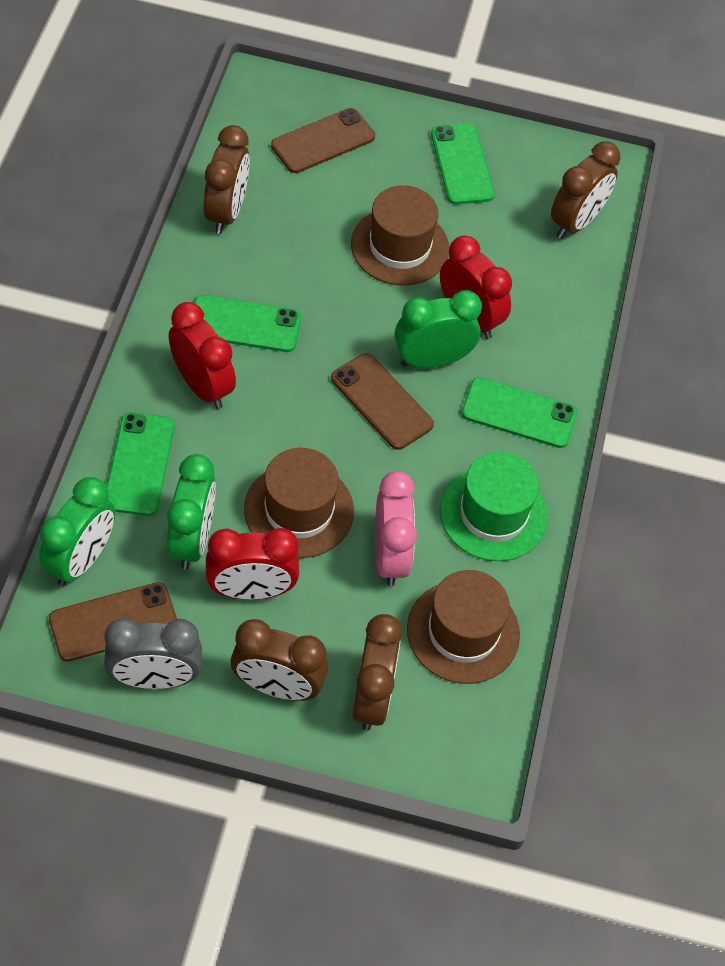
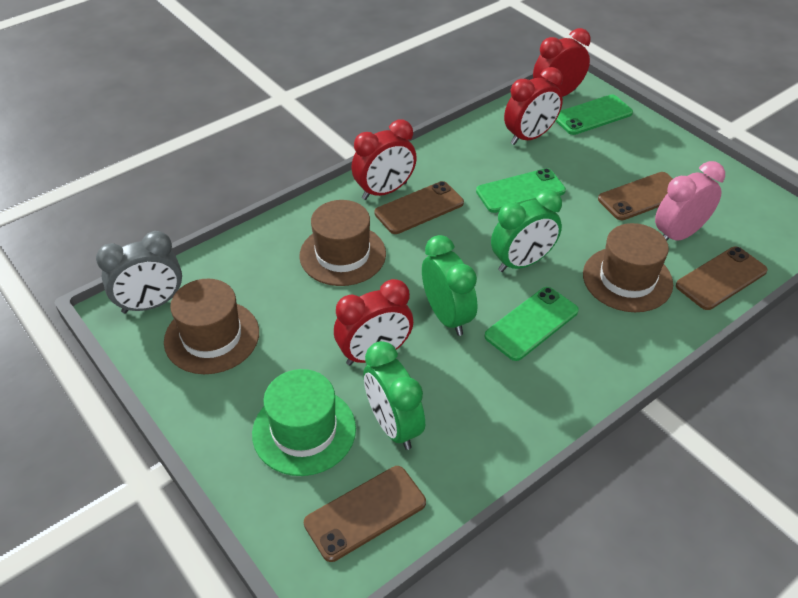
brown clock: [204,125,250,234] [231,619,328,701] [352,614,403,730] [551,142,621,239] = 4 -> none = 0
brown phone: [49,582,177,662] [271,108,375,173] [331,353,434,450] = 3 -> [304,466,426,562] [374,181,464,234] [598,172,673,220] [676,247,768,310] = 4
green phone: [107,412,174,516] [194,295,301,352] [431,124,495,204] [462,377,577,448] = 4 -> [476,168,566,213] [485,287,579,361] [556,94,633,135] = 3
red clock: [169,302,236,409] [206,528,299,600] [440,235,512,339] = 3 -> [334,279,413,366] [351,119,417,200] [504,67,563,145] [533,28,591,97] = 4

